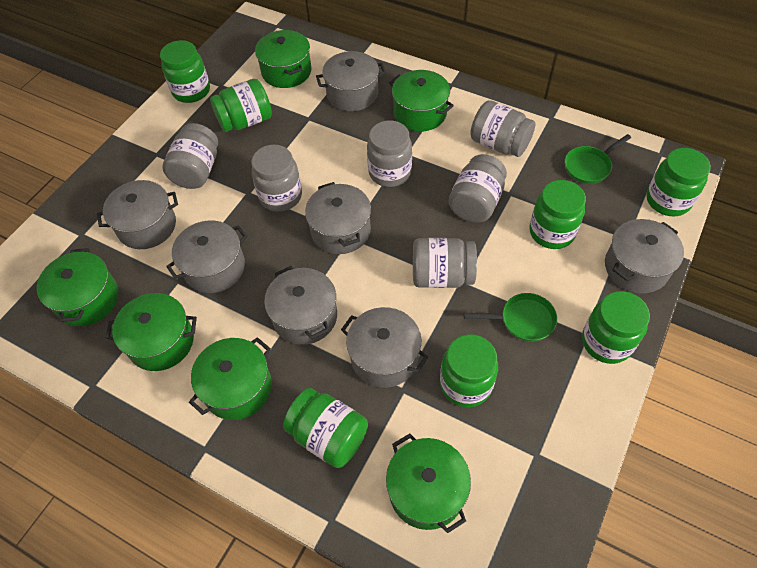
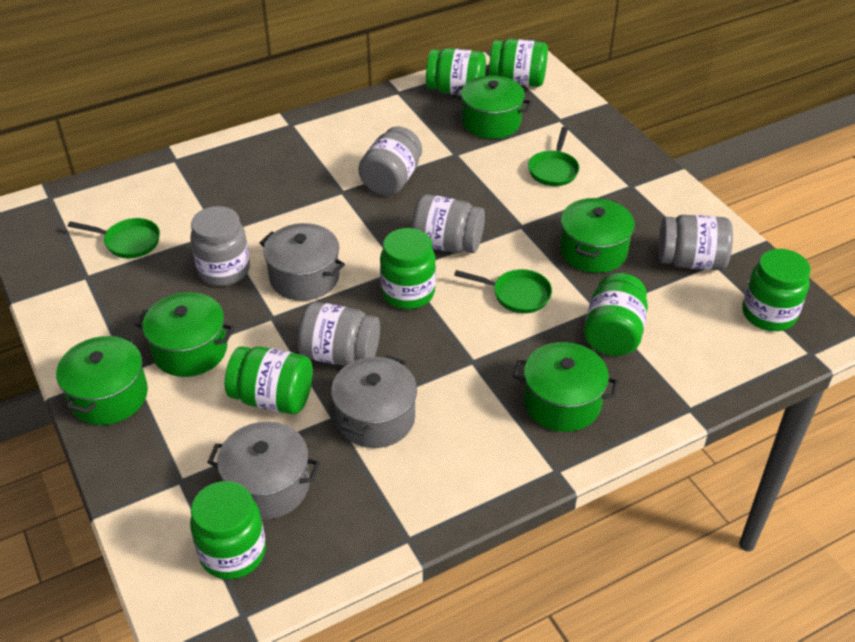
green pan: [464,293,557,342] [565,134,631,184] = 2 -> [68,218,160,258] [454,269,552,313] [528,127,579,186] = 3
green pot: [37,248,119,326] [106,293,197,371] [189,337,272,420] [255,30,312,88] [386,433,471,533] [389,70,454,132] = 6 -> [56,334,148,425] [135,292,235,377] [453,75,532,139] [513,342,619,432] [560,198,635,273] = 5
grey jar: [162,123,218,189] [251,145,302,212] [367,120,412,187] [413,238,477,288] [449,154,507,223] [470,100,536,157] = 6 -> [190,206,250,286] [297,302,380,366] [358,127,422,196] [411,194,485,253] [658,215,733,270] = 5
grey pot: [97,180,178,249] [166,220,247,293] [264,266,337,345] [305,182,371,254] [316,51,386,111] [341,307,428,388] [605,219,684,293] = 7 -> [207,421,320,520] [260,223,345,301] [331,355,417,448] = 3

